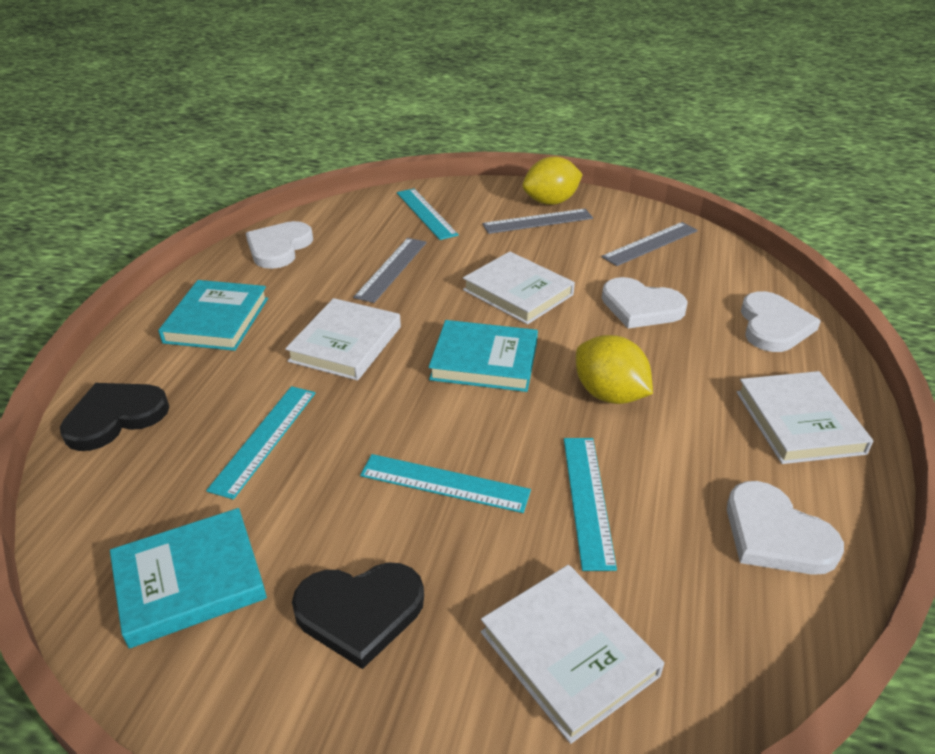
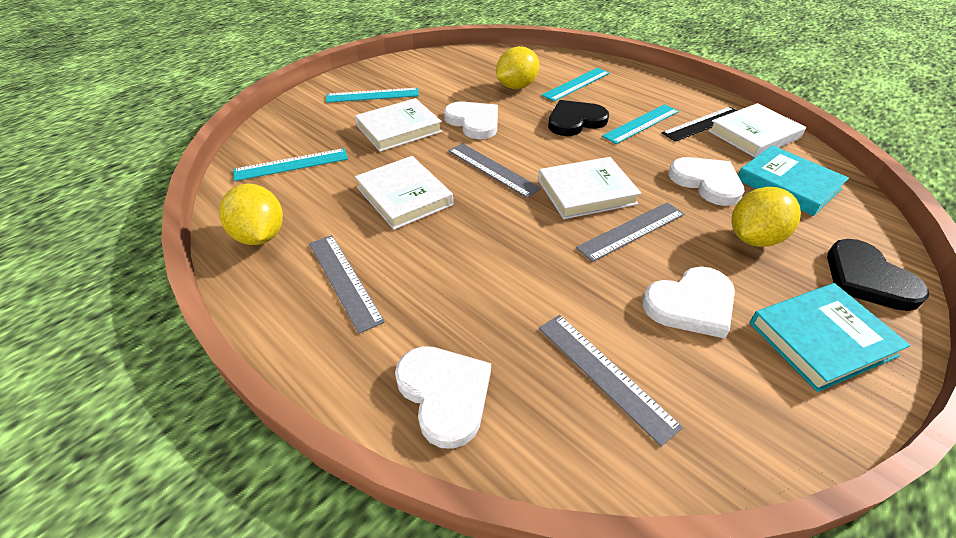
black ruler: none = 0 -> [662,107,737,142] = 1
grey ruler: [353,238,427,303] [482,209,593,234] [601,222,698,266] = 3 -> [309,235,385,334] [448,143,541,198] [539,315,683,447] [576,202,685,262] = 4
turquoise book: [110,508,267,648] [158,280,268,351] [429,320,538,392] = 3 -> [738,145,849,216] [749,283,911,392] = 2
yellow lemon: [522,156,583,205] [576,335,653,404] = 2 -> [219,184,283,245] [496,46,539,89] [731,187,801,247] = 3

